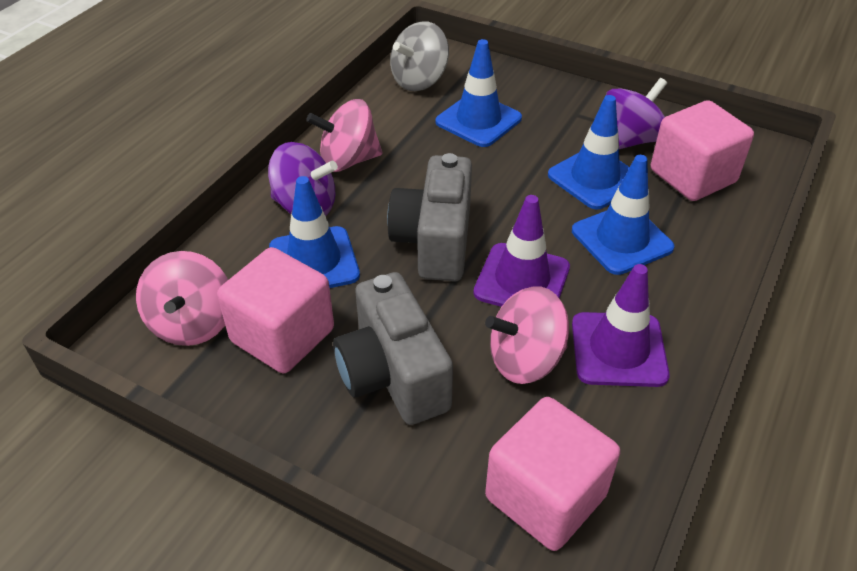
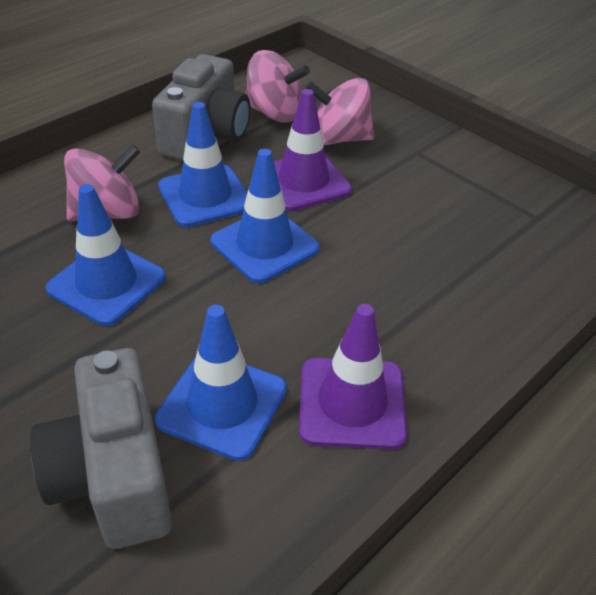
grey spinning top: [390,21,449,91] = 1 -> none = 0
pink cube: [217,247,334,373] [485,397,620,551] [651,100,754,201] = 3 -> none = 0
purple spinning top: [268,142,338,216] [606,78,667,149] = 2 -> none = 0

